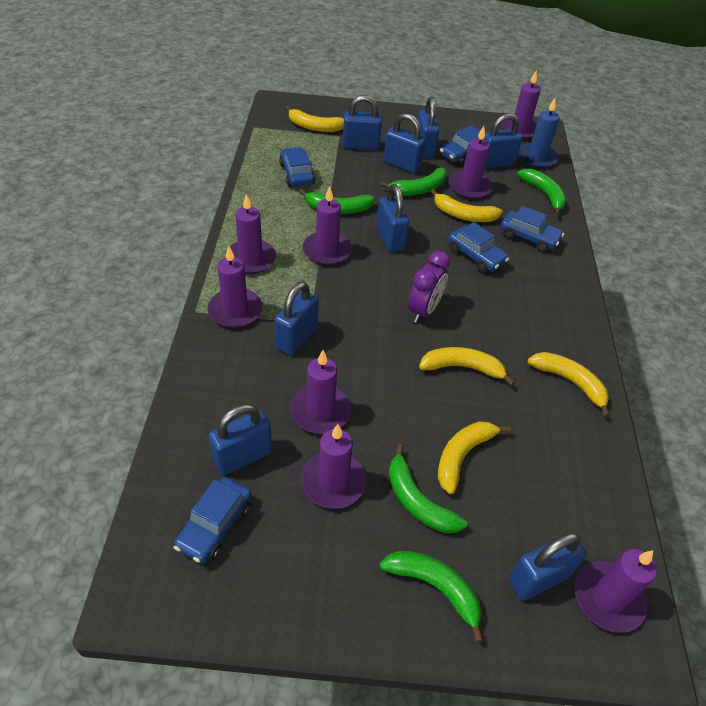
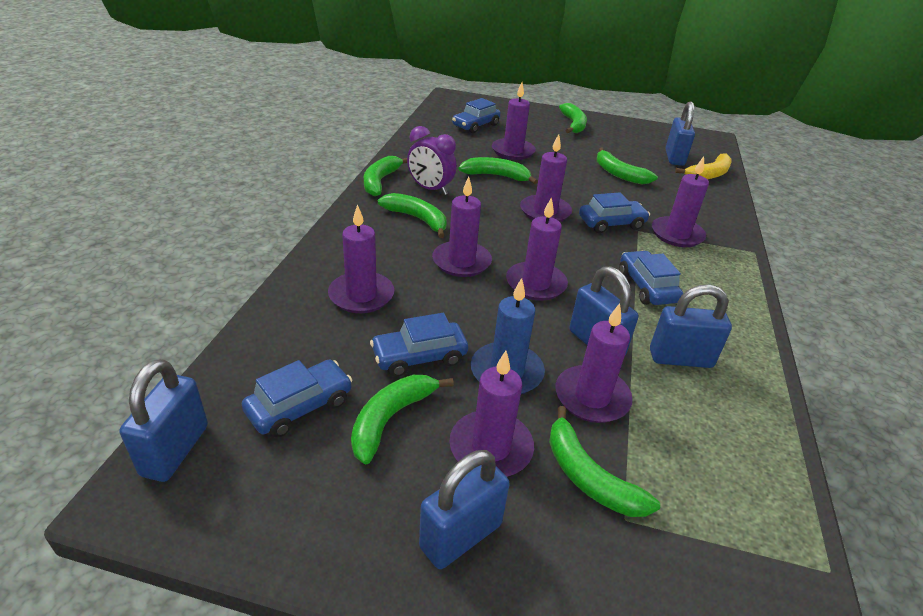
blue padlock: [208,404,272,475] [274,282,319,355] [342,95,382,150] [376,184,409,252] [384,113,426,173] [418,97,439,158] [484,113,522,169] [509,532,586,601] = 8 -> [119,359,208,482] [419,450,510,569] [569,266,638,355] [650,284,732,368] [665,101,695,166] = 5
green banana: [299,189,375,214] [380,168,447,195] [380,551,484,643] [389,444,467,533] [517,169,567,216] = 5 -> [351,375,454,464] [364,156,407,196] [378,193,447,238] [458,157,538,184] [549,406,660,517] [559,103,587,133] [597,147,658,184] = 7
yellow banana: [286,106,344,132] [419,347,515,386] [430,189,503,222] [438,421,511,494] [528,352,610,417] = 5 -> [675,153,732,179] = 1

